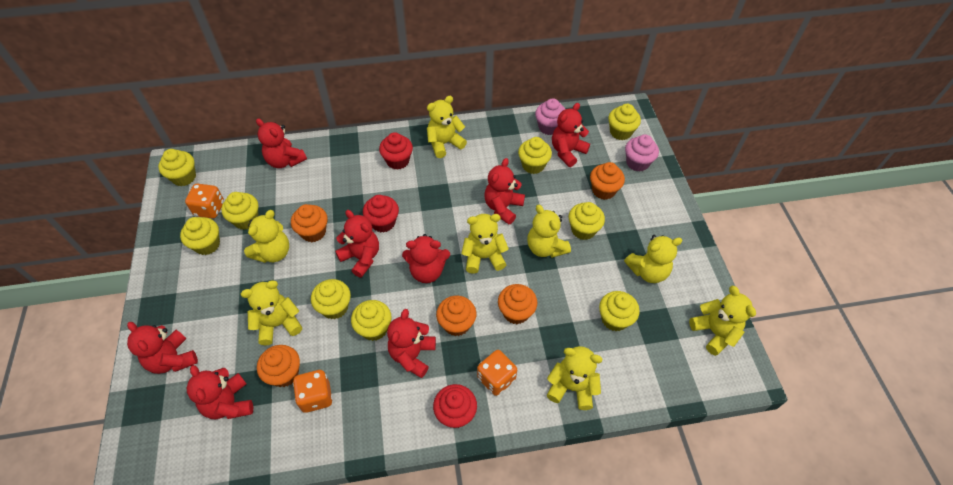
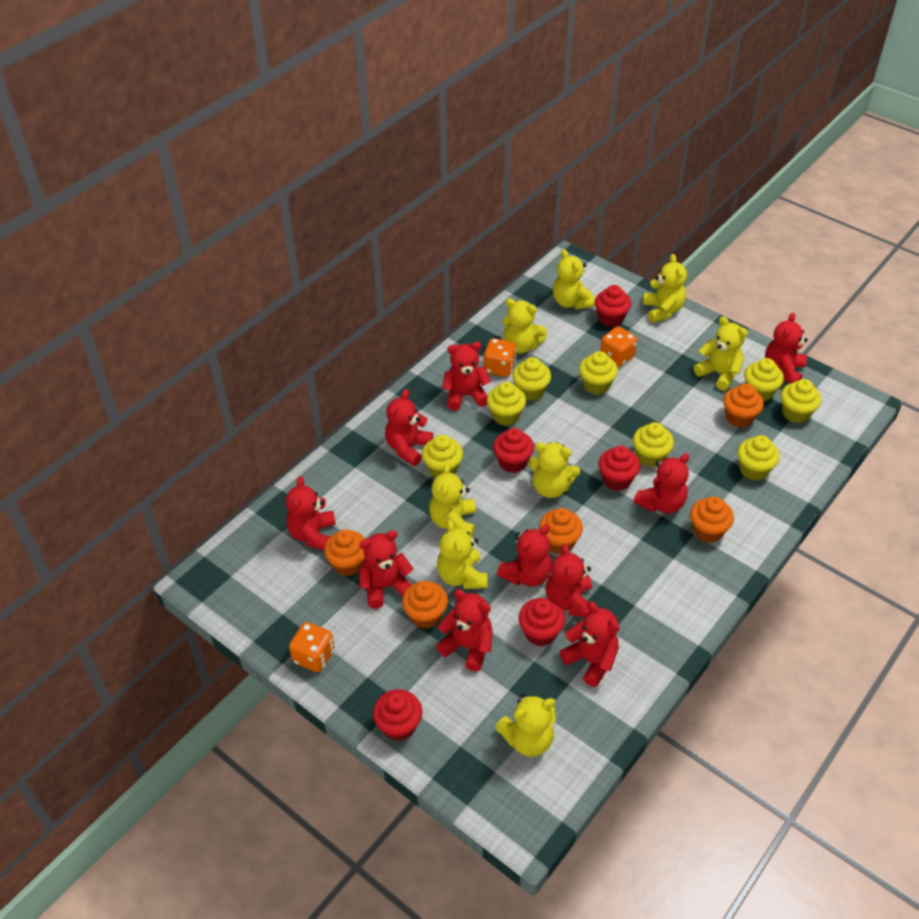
pink cupcake: [535,98,565,135] [625,134,659,171] = 2 -> none = 0
red cupcake: [363,195,399,233] [379,132,413,170] [433,384,477,428] = 3 -> [373,689,422,741] [493,428,534,473] [519,598,565,646] [595,285,631,327] [598,446,640,491] = 5
red teddy bear: [127,322,198,374] [187,365,253,419] [256,118,307,168] [335,210,379,278] [387,309,436,378] [402,234,450,283] [484,158,525,224] [552,103,590,167] = 8 -> [286,476,336,550] [359,530,414,609] [385,389,433,466] [436,589,493,672] [442,342,491,411] [497,525,552,587] [546,544,592,617] [559,601,620,687] [634,453,689,513] [765,313,808,383] = 10
yellow cupcake: [158,149,196,186] [180,217,220,255] [221,192,258,230] [311,279,351,319] [351,300,392,341] [518,137,552,174] [569,202,605,240] [599,291,640,331] [608,104,641,140] = 9 -> [422,435,463,478] [487,382,526,426] [512,357,551,401] [579,351,618,395] [633,422,674,467] [738,435,780,481] [744,358,784,402] [781,379,821,423] = 8

